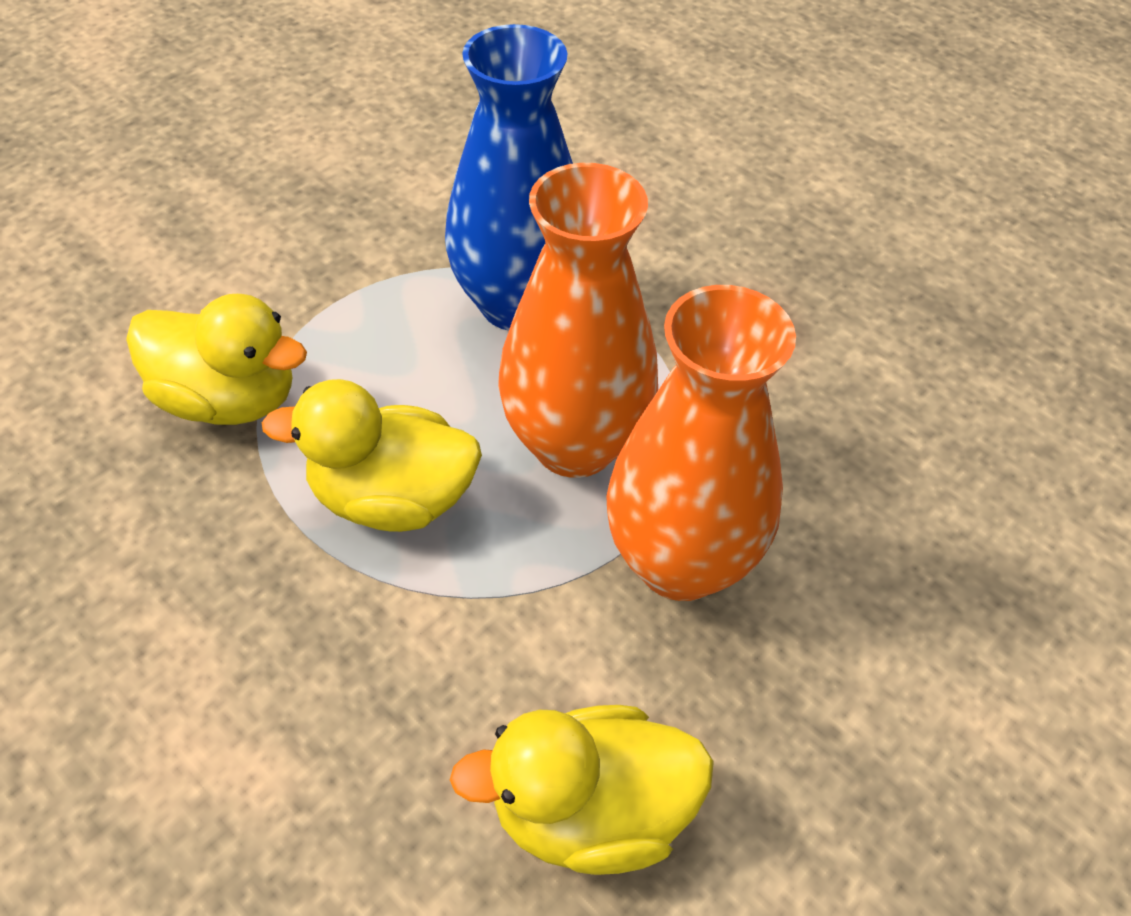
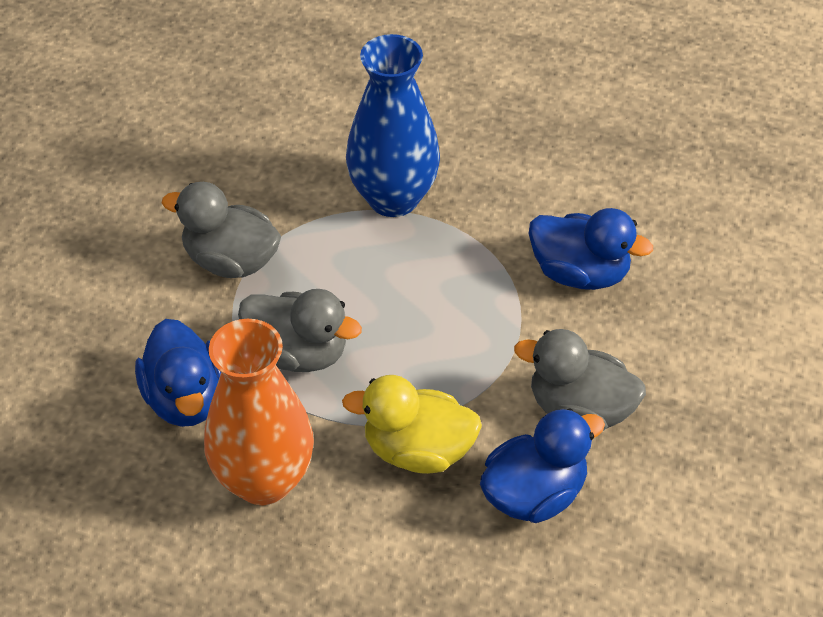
blue duck: none = 0 -> [135,319,221,427] [480,408,605,523] [529,208,653,290] = 3
grey duck: none = 0 -> [162,182,281,278] [238,289,362,372] [514,329,646,431] = 3
orange vase: [498,163,658,478] [606,285,796,601] = 2 -> [204,319,314,505] = 1
yellow duck: [126,294,307,425] [262,379,482,532] [450,705,714,875] = 3 -> [342,375,482,474] = 1

